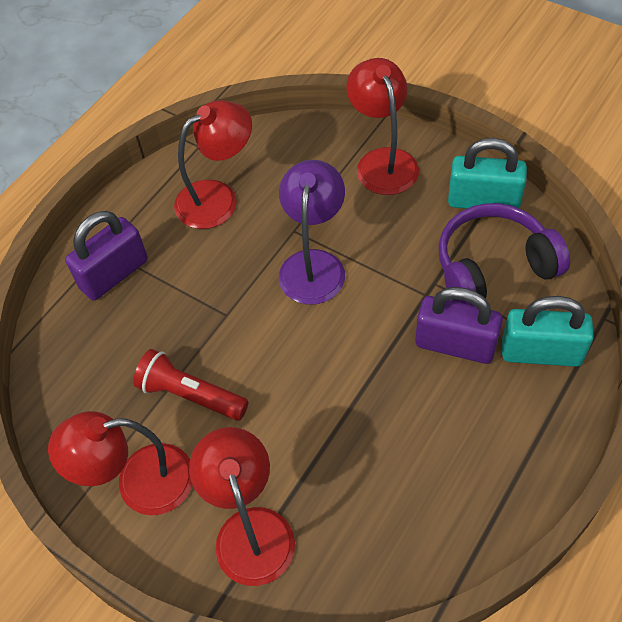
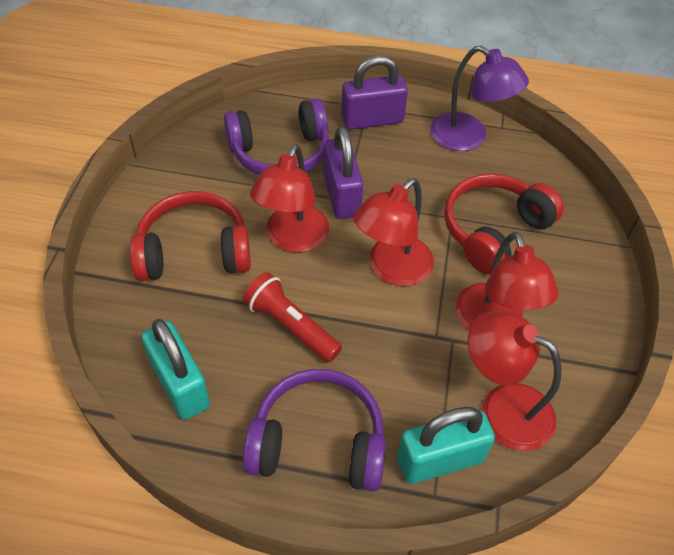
purple headphones: [438,203,570,306] = 1 -> [224,98,329,175] [243,369,386,492] = 2
red headphones: none = 0 -> [130,191,251,281] [444,174,564,275] = 2

